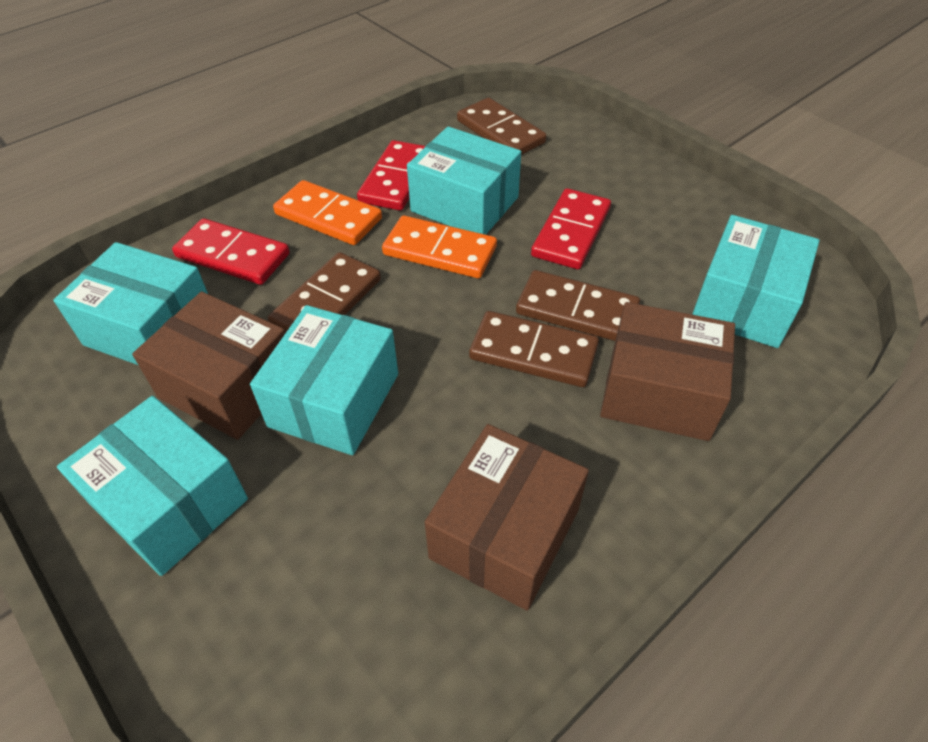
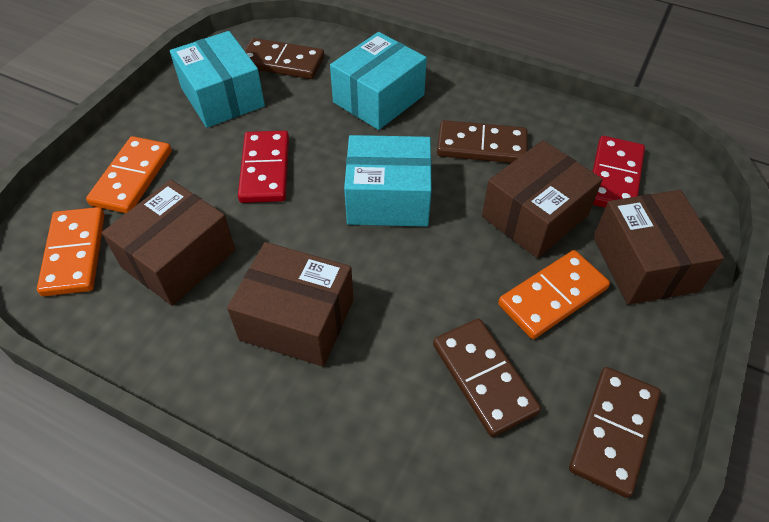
brown box: [132,292,285,440] [425,424,589,611] [600,302,735,441] = 3 -> [102,180,235,306] [227,242,354,367] [482,140,603,258] [593,190,724,305] = 4
orange domino: [273,180,382,245] [382,215,497,278] = 2 -> [37,207,105,296] [86,136,172,213] [498,250,610,339] = 3
red domino: [172,218,290,285] [357,140,425,211] [531,188,611,269] = 3 -> [238,130,289,203] [592,136,645,208] = 2
turquoise box: [53,242,208,365] [57,396,248,576] [250,305,398,455] [407,126,521,235] [692,215,820,348] = 5 -> [170,31,265,128] [330,32,427,130] [344,135,432,227] = 3

